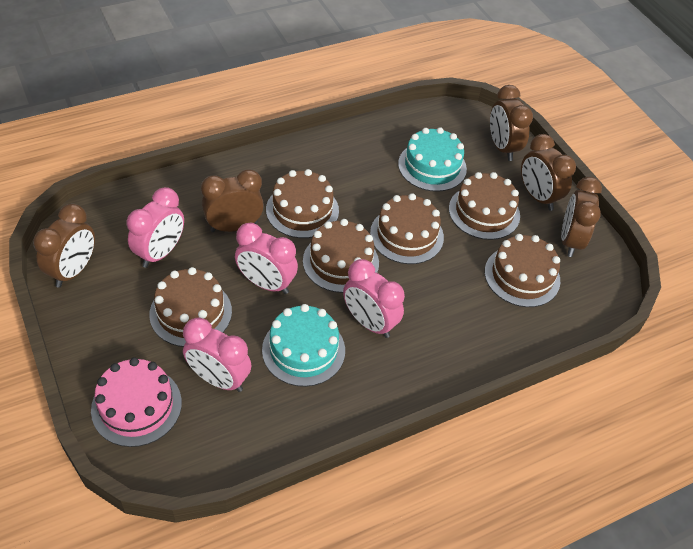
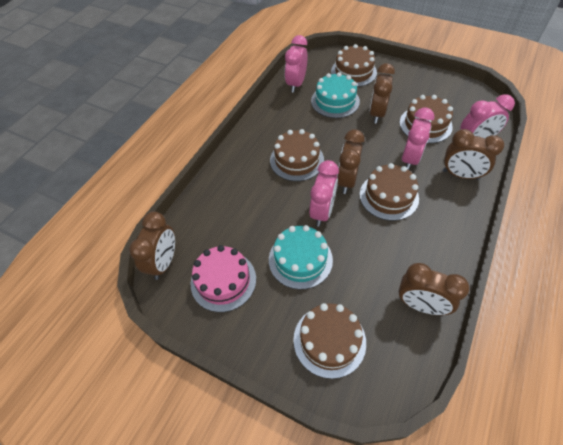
brown cake: [149,267,232,347] [266,169,339,238] [303,219,379,293] [370,193,444,264] [449,172,520,240] [485,234,560,307] = 6 -> [270,129,324,181] [293,303,366,379] [331,44,377,87] [360,163,419,221] [400,95,453,143] = 5

